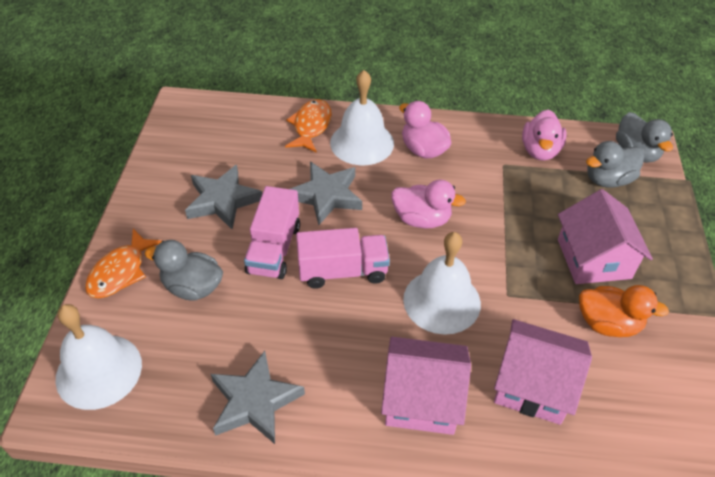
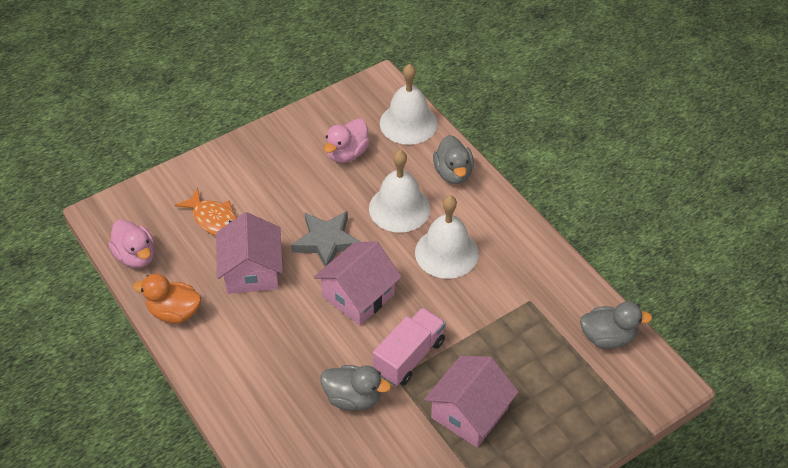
grey star: [185,165,262,229] [211,351,305,444] [290,162,362,225] = 3 -> [291,211,361,267] = 1
orange fish: [85,229,162,298] [285,99,332,153] = 2 -> [175,188,237,236] = 1
pink duck: [392,180,466,229] [399,101,451,158] [522,110,567,160] = 3 -> [108,219,155,268] [324,118,370,163] = 2
pink truck: [244,186,300,279] [296,228,390,289] = 2 -> [373,307,446,386] = 1

